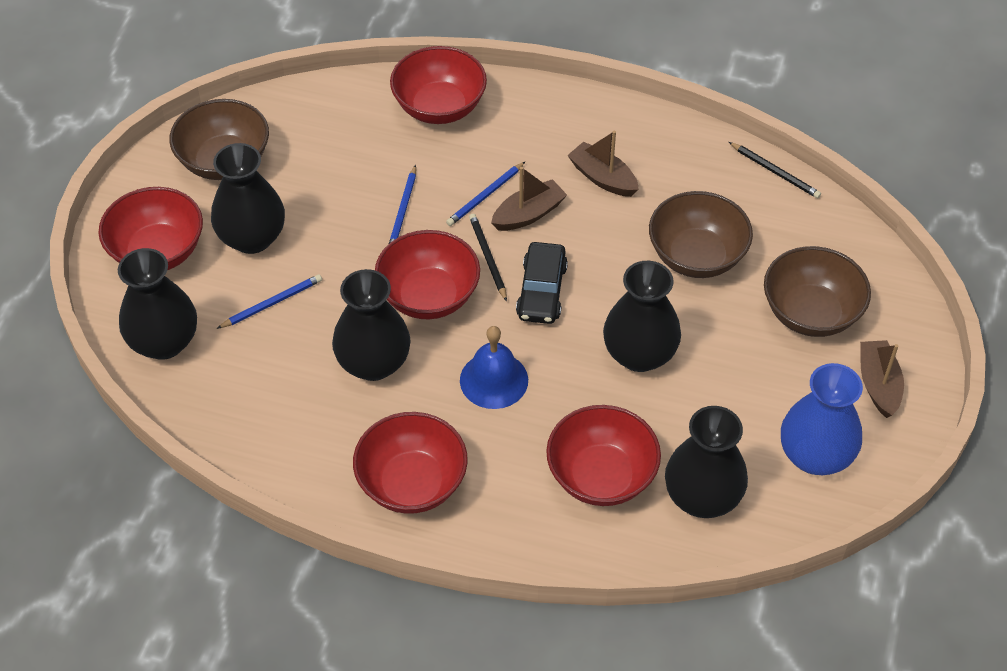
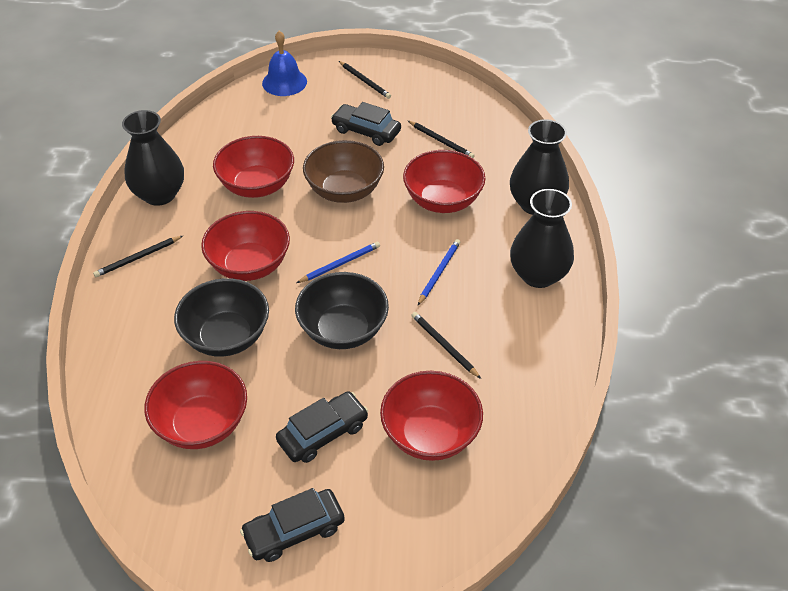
black bowl: none = 0 -> [174,278,269,357] [295,272,389,349] = 2
black car: [516,242,568,324] = 1 -> [240,488,345,562] [276,391,368,463] [331,102,401,146] = 3
black pencil: [469,214,507,302] [729,142,821,198] = 2 -> [93,236,183,277] [339,61,391,99] [408,121,475,158] [411,312,481,379] = 4
black vase: [118,248,197,360] [211,143,285,254] [332,269,411,381] [603,261,681,372] [665,406,748,518] = 5 -> [122,110,184,206] [510,119,569,215] [510,189,574,288] = 3
blue pencil: [217,274,322,329] [389,165,416,243] [446,162,525,226] = 3 -> [297,242,380,283] [418,239,461,305] = 2
blue vase: [781,363,863,475] = 1 -> none = 0
brown boat: [491,167,567,231] [567,131,639,197] [860,340,904,418] = 3 -> none = 0
brown bowl: [169,99,269,180] [649,191,753,278] [764,246,871,337] = 3 -> [303,140,384,203] = 1

